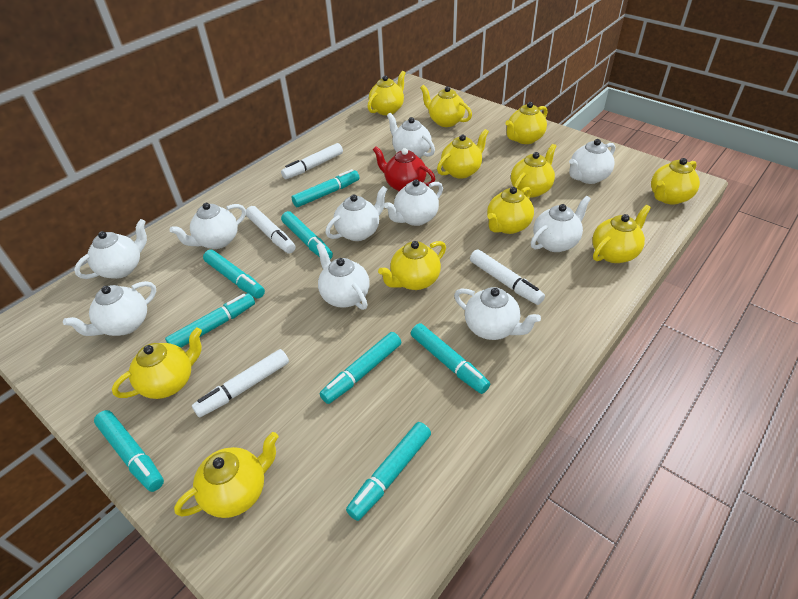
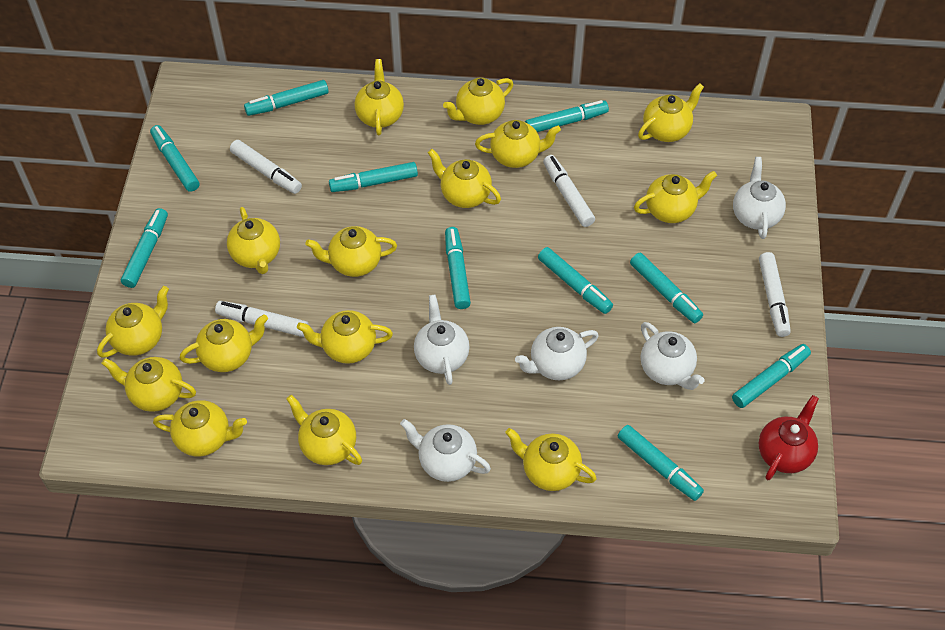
turquoise marker: [94,410,164,492] [165,293,255,348] [203,250,265,299] [281,211,333,259] [291,169,360,207] [320,332,401,404] [346,422,431,521] [411,323,490,394] = 8 -> [121,208,168,288] [150,125,200,192] [244,80,329,116] [329,162,418,192] [445,227,471,309] [525,100,609,132] [538,247,613,314] [618,425,704,501] [630,253,703,323] [732,344,811,408] = 10
white teapot: [63,281,156,336] [74,219,147,279] [170,203,246,249] [316,243,370,310] [325,186,388,241] [384,179,443,226] [387,113,435,158] [454,287,541,340] [531,196,591,252] [569,139,615,184] = 10 -> [400,419,491,482] [414,295,470,385] [515,327,599,380] [641,322,704,390] [733,157,786,239] = 5
yellow teapot: [112,327,202,399] [174,432,278,518] [368,71,406,115] [378,241,446,290] [420,85,472,127] [437,129,489,179] [487,187,534,234] [505,102,547,144] [511,144,556,197] [592,205,651,263] [651,158,700,205] = 11 -> [97,286,169,358] [102,357,196,412] [153,400,247,456] [180,314,268,372] [227,207,280,274] [286,395,362,465] [297,310,393,364] [305,226,397,277] [354,59,404,135] [428,149,501,208] [443,77,513,125] [475,120,561,168] [505,428,597,491] [634,171,717,223] [638,83,704,142] = 15

